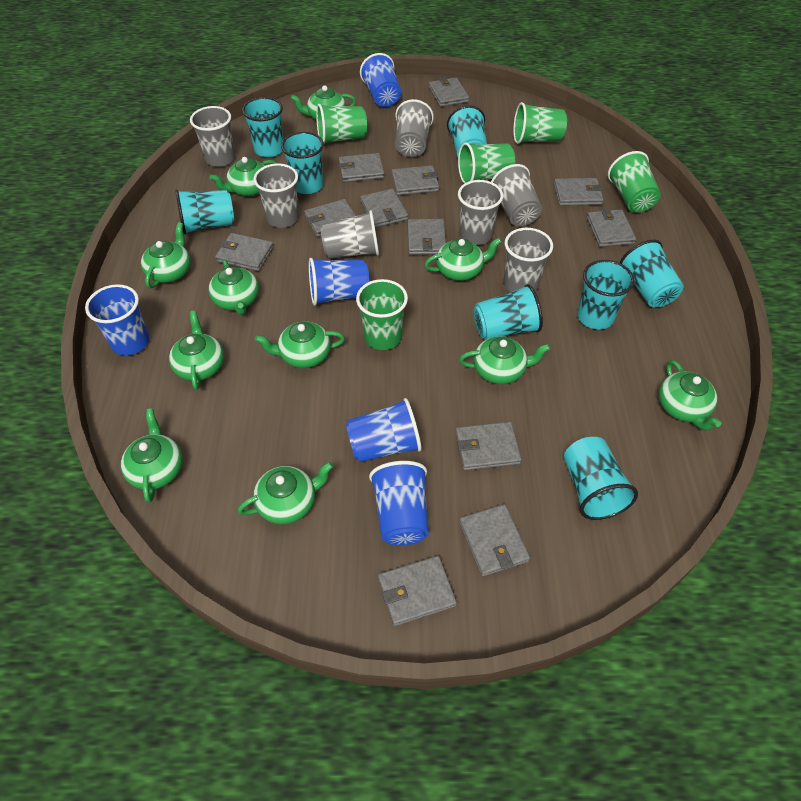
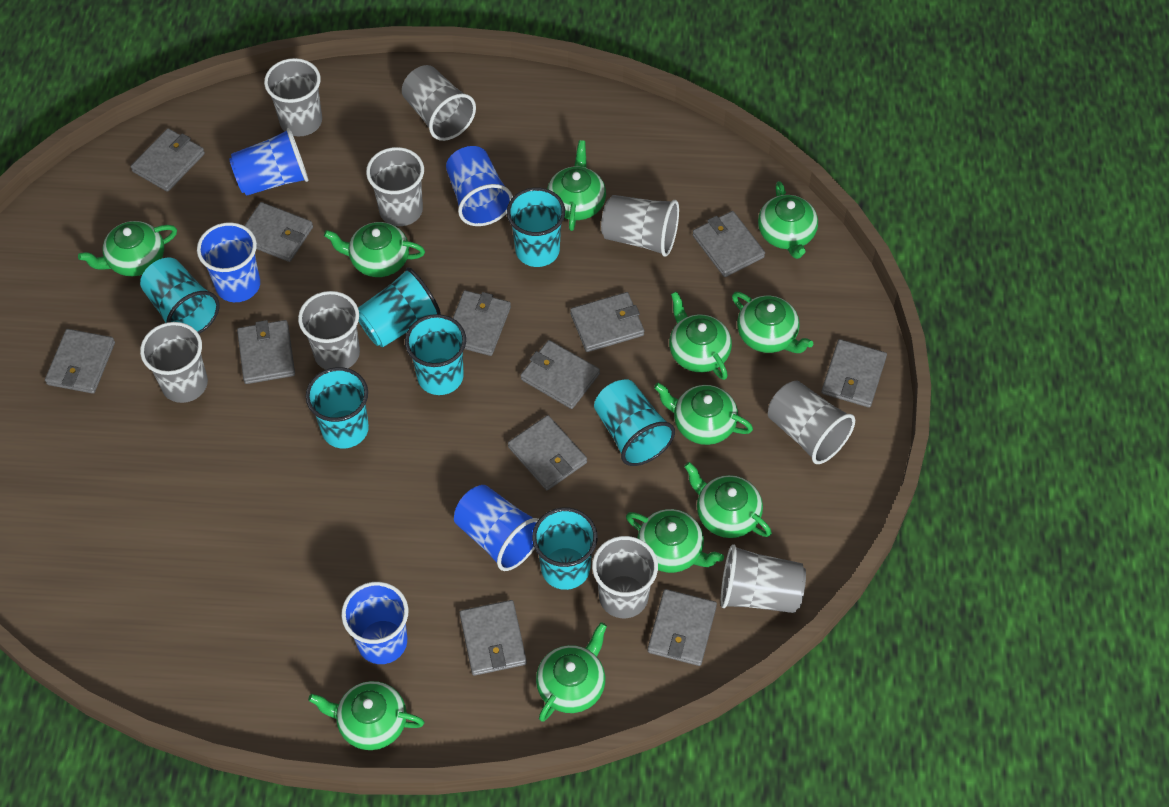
green cup: [316,104,367,144] [356,279,408,350] [458,142,515,184] [513,102,567,144] [608,151,661,213] = 5 -> none = 0
grey cup: [190,106,235,167] [253,164,299,228] [321,210,379,259] [395,99,434,157] [458,180,503,245] [491,164,542,226] [504,228,553,292] = 7 -> [140,322,208,403] [264,58,322,136] [298,291,360,370] [366,147,424,226] [402,65,476,141] [592,536,658,618] [601,195,679,257] [721,544,806,613] [768,380,855,464] = 9
turquoise cup: [175,190,234,235] [242,97,283,157] [281,132,324,194] [447,105,487,157] [474,284,543,340] [564,437,638,520] [577,260,634,330] [620,240,684,307] = 8 -> [140,258,220,334] [306,367,369,448] [358,267,441,347] [405,314,466,395] [507,188,565,267] [532,507,598,590] [594,379,675,466] = 7

